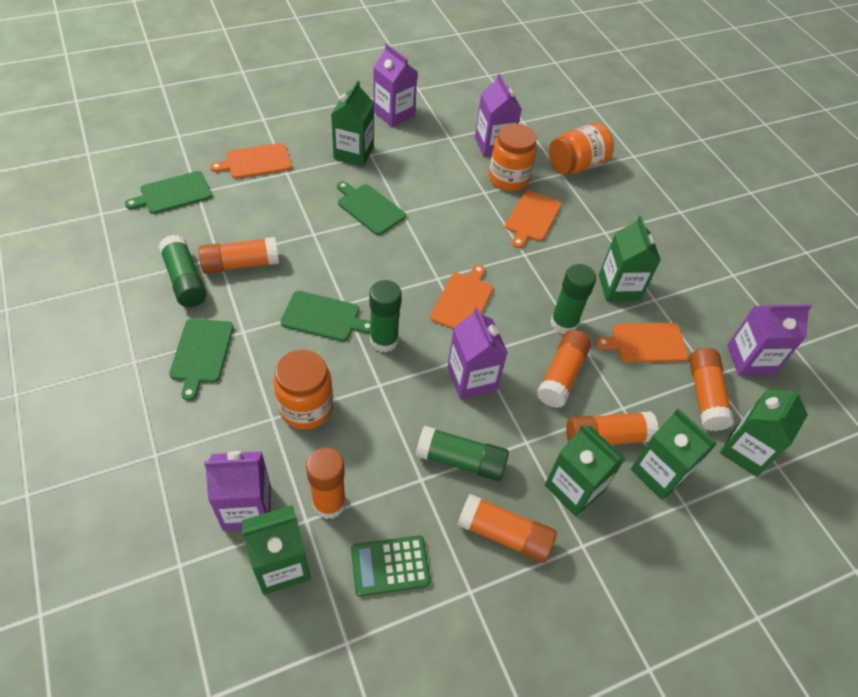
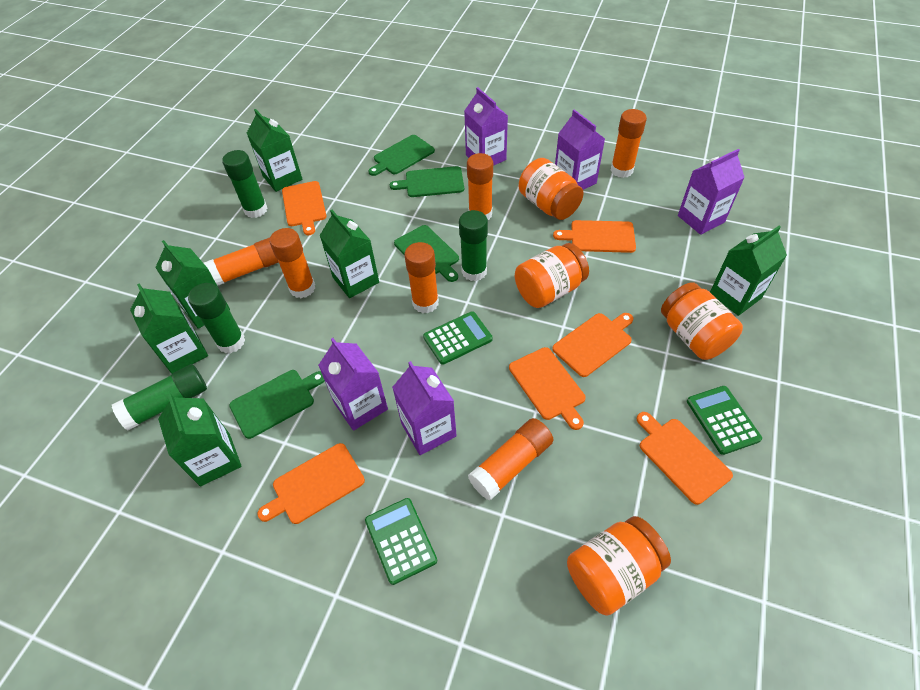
green calculator: [351,536,431,597] = 1 -> [365,498,437,585] [423,311,493,365] [687,386,762,455] = 3
orange cutting board: [210,143,292,179] [430,264,493,329] [505,190,561,248] [596,323,689,363] = 4 -> [257,443,365,524] [282,181,327,235] [509,347,586,430] [552,313,633,377] [553,220,636,253] [637,412,733,505] = 6
orange jar: [273,349,333,430] [489,123,537,191] [549,123,614,175] = 3 -> [515,243,589,308] [519,158,583,220] [567,516,671,615] [661,282,743,360] = 4

